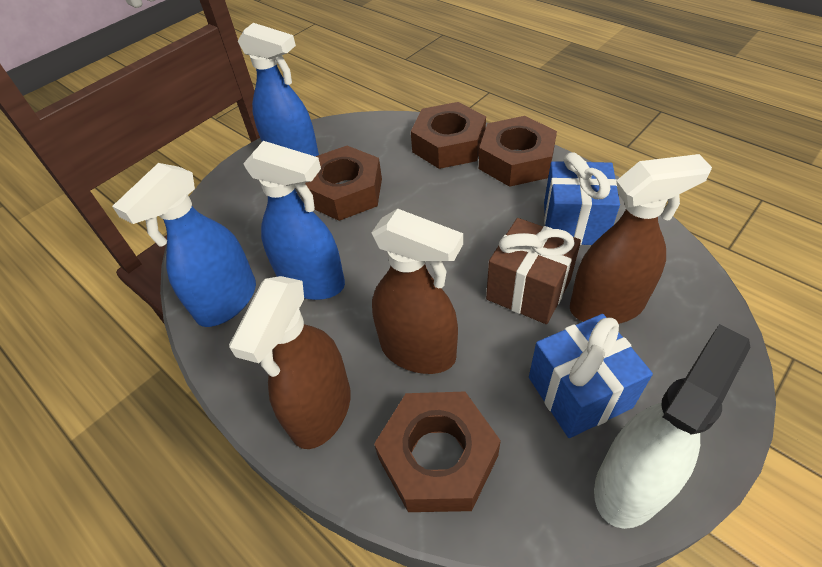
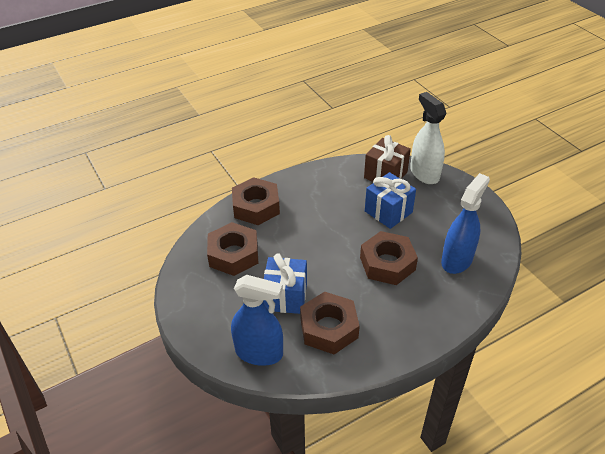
blue spray bottle: [112,163,256,327] [238,23,319,156] [243,141,345,300] = 3 -> [231,275,283,366] [441,173,490,274] = 2
brown spray bottle: [229,276,351,449] [371,208,463,374] [570,154,712,324] = 3 -> none = 0

